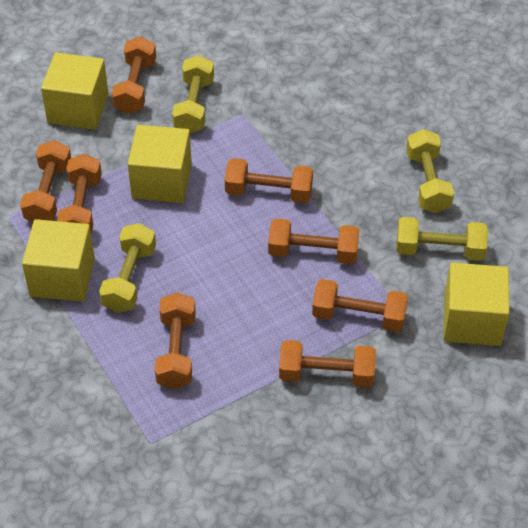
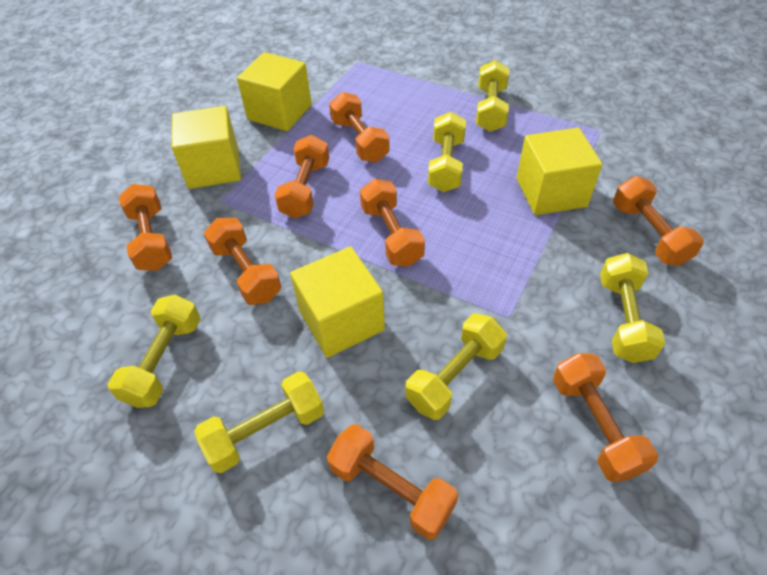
yellow dumbbell: [99,223,156,313] [172,55,214,133] [396,217,488,261] [406,129,454,213] = 4 -> [108,294,200,408] [194,371,324,473] [405,313,507,420] [428,112,466,192] [476,60,509,132] [600,253,665,363] = 6

